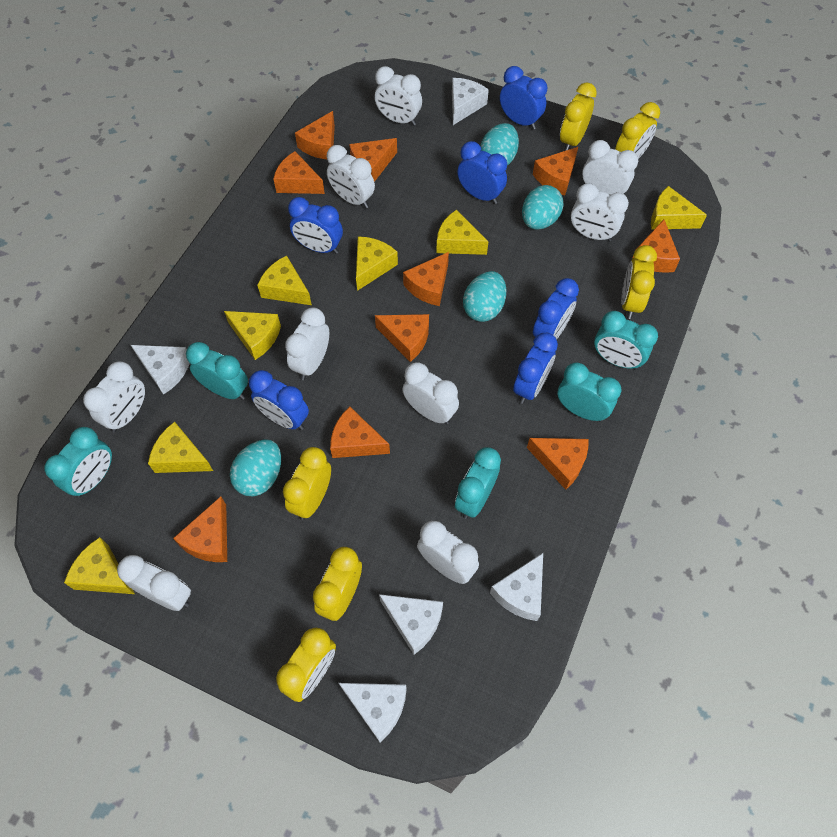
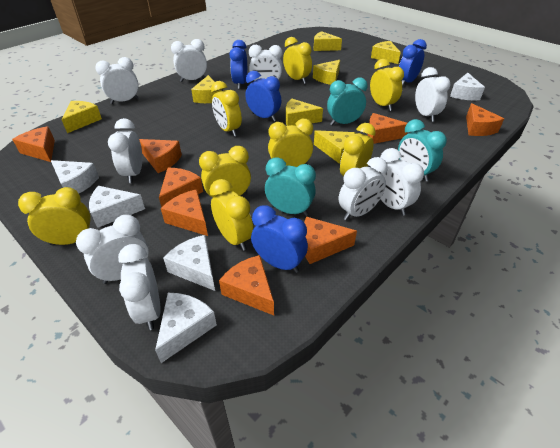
blue clock: [249,370,309,430] [288,197,343,254] [457,141,507,204] [500,66,547,130] [513,333,558,404] [533,278,579,339] = 6 -> [230,40,247,89] [245,71,281,121] [251,205,308,273] [399,39,427,87] = 4
orange cheese: [173,496,227,562] [273,151,325,194] [295,111,335,159] [330,407,390,458] [349,138,397,182] [375,314,429,362] [403,252,449,306] [527,438,588,490] [533,147,578,195] [632,220,680,273] = 10 -> [12,126,55,162] [139,139,182,173] [159,168,203,207] [161,189,208,236] [219,255,274,315] [304,217,357,264] [367,113,407,144] [466,103,504,136] = 8
turquoise clock: [44,427,112,497] [186,342,248,400] [455,447,501,519] [557,362,621,422] [594,311,658,370] = 5 -> [265,157,316,216] [327,78,368,126] [398,119,447,182] = 3
turquoise egg: [230,439,281,496] [463,271,506,322] [480,123,519,165] [522,185,564,230] = 4 -> none = 0
yellow clock: [276,628,336,702] [283,447,331,520] [313,547,362,621] [560,82,597,151] [615,102,660,159] [621,245,657,319] = 6 -> [18,187,91,245] [199,146,251,201] [210,179,254,251] [211,81,242,136] [268,119,313,167] [283,37,312,84] [340,123,376,176] [370,59,404,111] = 8

